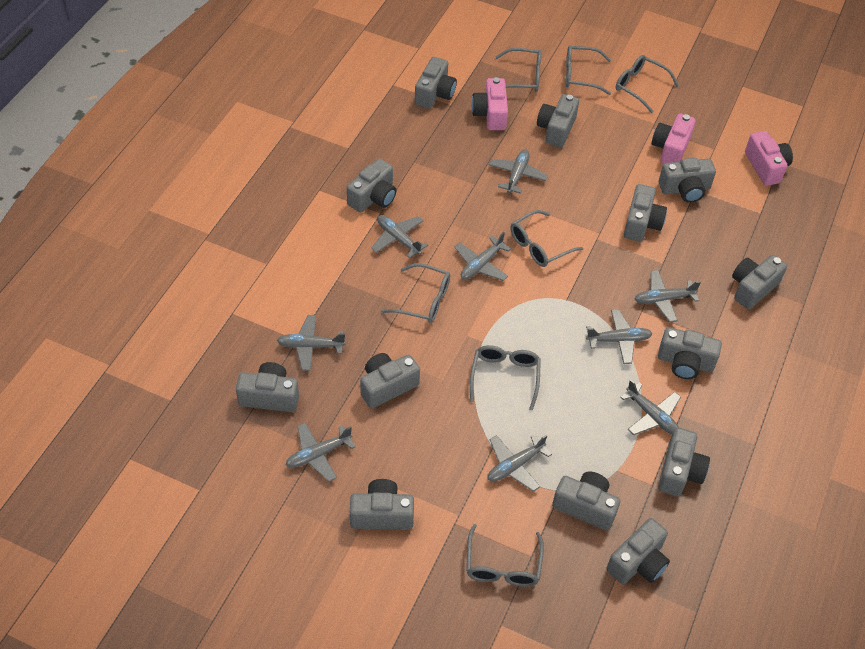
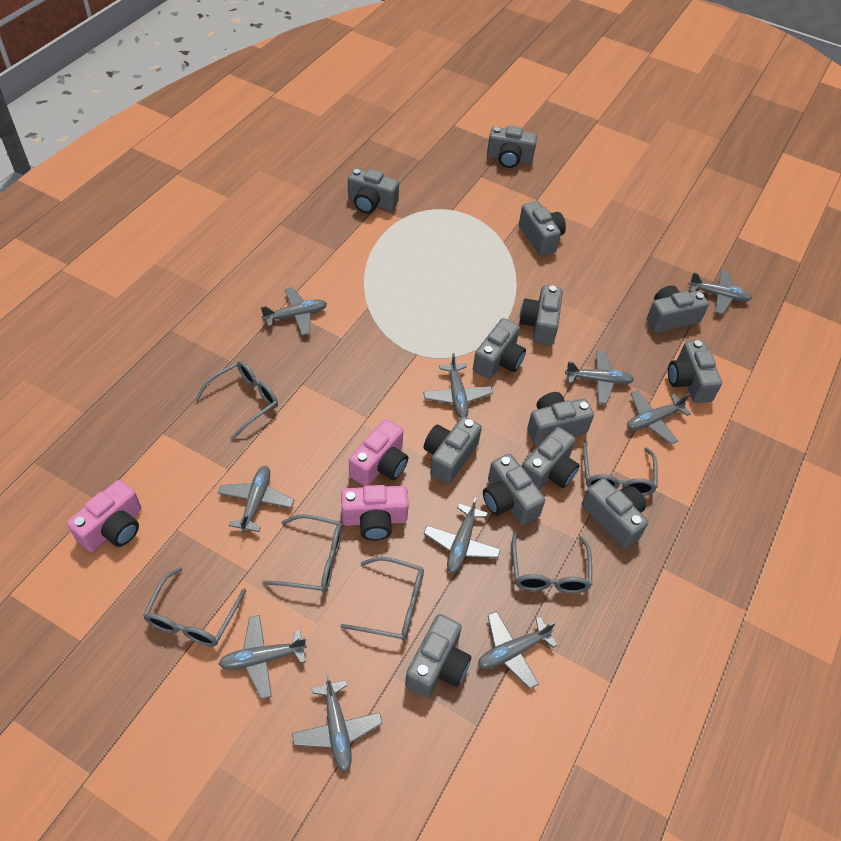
grey glasses: [381,263,450,323] [466,524,544,587] [470,345,541,410] [495,48,541,92] [510,210,583,267] [566,45,611,95] [616,55,679,113] = 7 -> [143,567,246,647] [195,361,278,440] [262,514,343,593] [340,557,424,641] [512,532,592,593] [583,441,658,496] = 6
grey plane: [277,315,346,371] [286,423,355,482] [371,215,428,258] [455,232,511,281] [487,434,552,492] [489,149,548,194] [586,309,652,364] [620,379,681,435] [635,270,701,322] = 9 -> [218,466,294,533] [219,615,307,699] [261,287,327,336] [292,674,382,772] [423,353,493,418] [423,497,501,573] [478,611,558,689] [565,351,634,404] [627,390,691,444] [689,270,752,314] = 10

